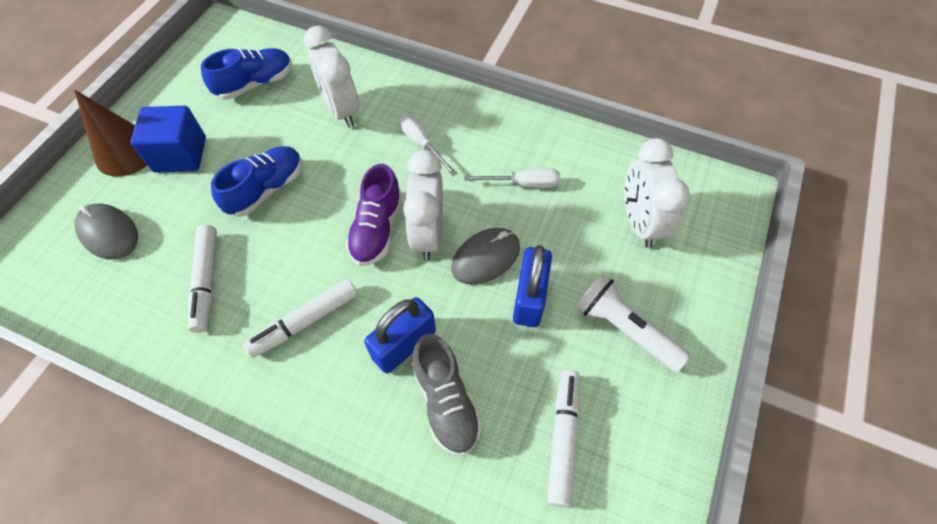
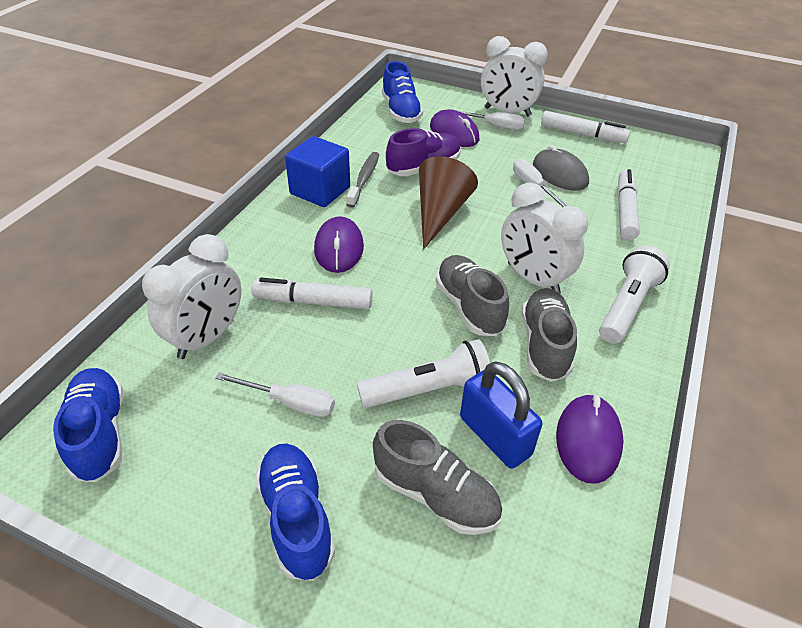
blue padlock: [364,297,436,374] [513,245,552,327] = 2 -> [460,361,542,469] = 1
blue shoe: [201,48,292,100] [211,146,302,217] = 2 -> [53,368,123,482] [255,444,335,581] [382,61,423,123] = 3
grey mouse: [74,203,138,260] [451,228,520,285] = 2 -> [533,145,589,191] = 1
grey shoe: [412,334,482,456] = 1 -> [373,420,502,535] [436,255,509,336] [522,288,577,382] = 3
grey toothbrush: none = 0 -> [346,152,379,208] = 1
purple mouse: none = 0 -> [314,216,364,273] [430,110,480,147] [556,394,623,484] = 3
white flashlight: [576,274,690,372] = 1 -> [357,339,490,408] [599,246,670,344] = 2
white screwdriver: [399,114,458,176] [465,168,560,188] = 2 -> [215,373,335,417] [449,109,525,130] [513,159,567,207] = 3

